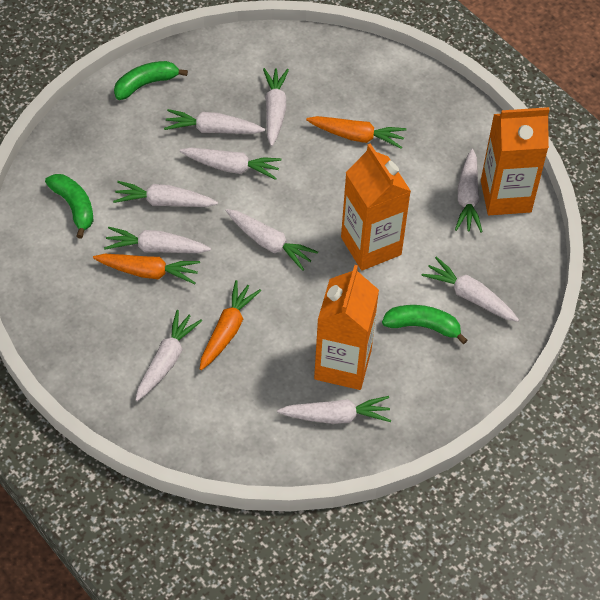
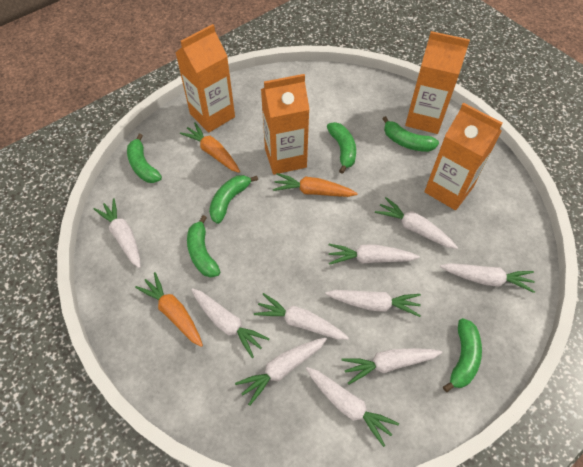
green banana: [45,174,93,239] [114,61,188,100] [382,305,467,344] = 3 -> [127,134,162,183] [187,215,220,278] [209,175,258,224] [327,122,356,174] [382,116,439,152] [443,318,482,392] = 6
orange carton: [314,265,379,390] [341,143,411,271] [481,107,550,215] = 3 -> [176,24,235,133] [261,74,310,175] [405,31,470,134] [424,103,502,210] = 4

